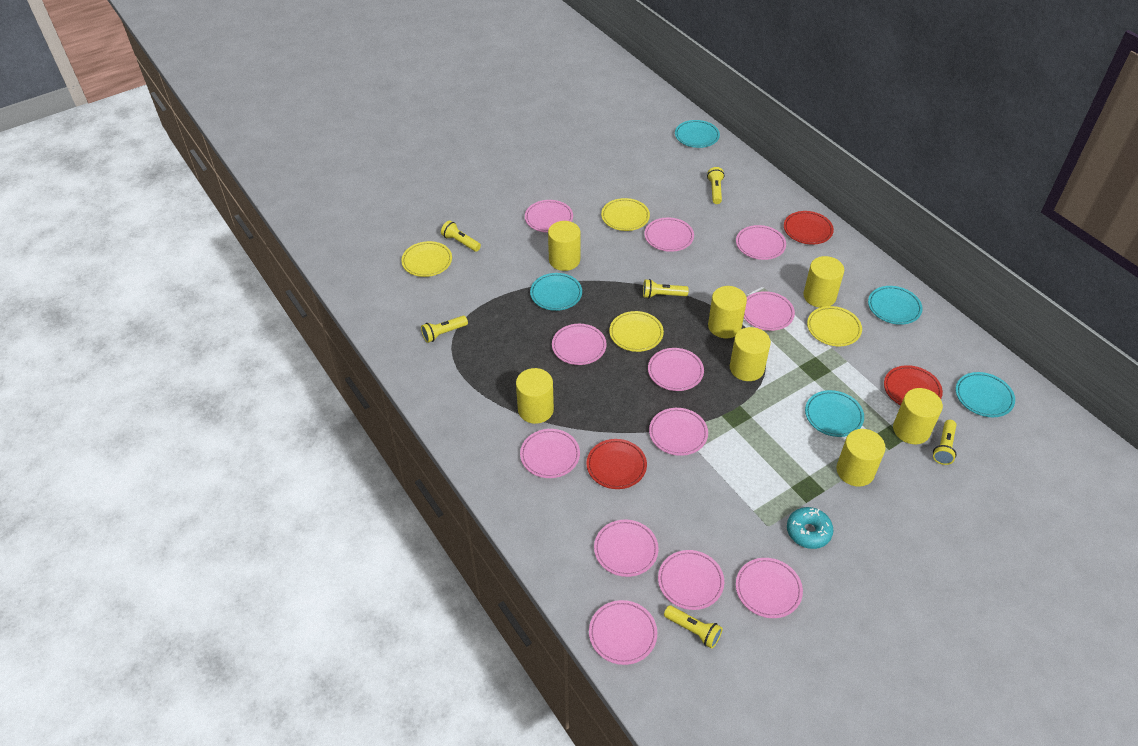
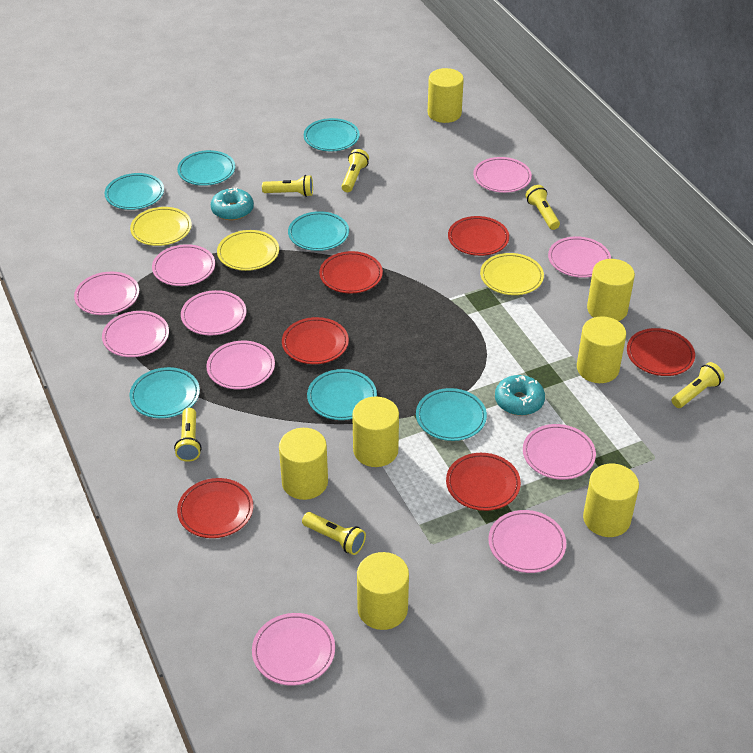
pink plate: [520,429,580,478] [525,200,573,233] [552,324,607,365] [589,600,657,665] [594,519,659,577] [645,218,694,252] [648,348,704,391] [649,408,708,456] [658,550,724,610] [736,225,786,260] [736,558,803,618] [744,291,795,331] = 12 -> [74,272,139,315] [102,311,169,357] [152,244,215,286] [181,290,246,336] [206,341,275,389] [252,613,335,686] [473,157,532,193] [488,510,566,573] [523,424,596,480] [548,236,611,278] = 10
red plate: [586,439,647,489] [784,211,834,245] [884,365,943,406] = 3 -> [177,478,253,538] [282,317,349,364] [319,251,383,294] [446,453,521,511] [448,216,509,256] [627,328,695,376] = 6
turquoise donut: [787,507,833,549] = 1 -> [211,187,254,220] [495,375,545,416] = 2
turquoise plate: [530,273,582,311] [675,120,720,148] [805,390,864,437] [868,286,923,325] [956,372,1015,417] = 5 -> [105,173,164,210] [129,367,200,418] [177,150,235,186] [288,211,349,251] [304,118,360,151] [307,369,377,420] [416,388,487,441] = 7
yellow plate: [401,241,452,277] [601,198,650,231] [609,311,664,352] [807,306,862,346] = 4 -> [130,207,192,246] [217,230,279,271] [480,253,544,295] = 3

